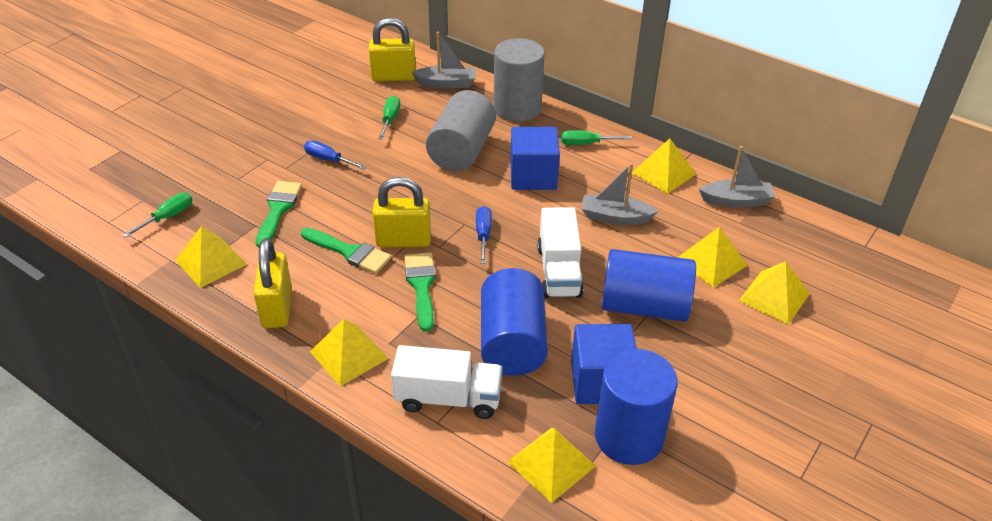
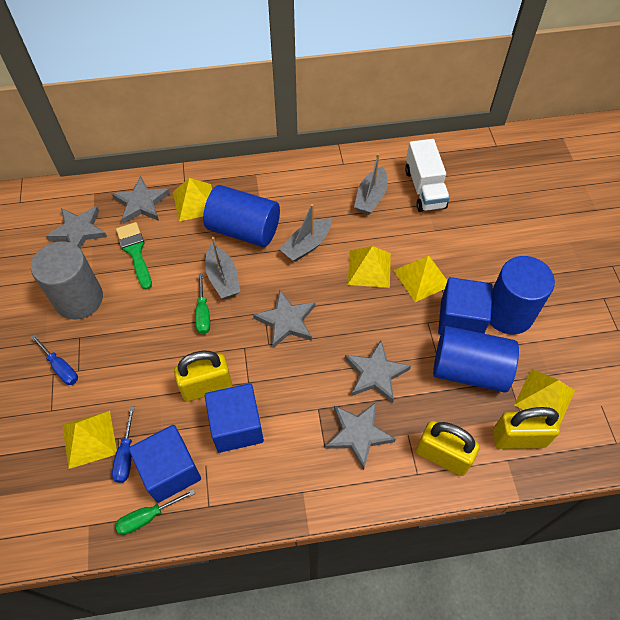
blue cube: [510,127,560,190] [571,324,636,404] = 2 -> [129,425,201,503] [205,383,264,453] [438,277,493,335] = 3
green brush: [256,181,302,248] [301,228,391,274] [404,252,436,332] = 3 -> [116,222,152,290] = 1
green screwdriver: [122,193,192,238] [378,96,400,140] [561,130,632,145] = 3 -> [115,489,195,535] [195,273,210,334] = 2
grey cylinder: [426,90,496,171] [494,38,545,122] = 2 -> [31,241,103,319] = 1
grey star: none = 0 -> [46,206,107,248] [112,176,170,224] [253,290,315,348] [325,402,396,470] [345,340,411,403] = 5
white truck: [391,345,503,419] [537,207,584,298] = 2 -> [405,139,450,212] = 1
yellow pyramid: [175,226,247,288] [310,319,389,386] [507,428,596,503] [632,139,696,194] [677,227,748,288] [739,261,810,325] = 6 -> [62,411,117,469] [173,178,212,221] [348,246,391,288] [393,255,447,302] [514,369,575,426] = 5

